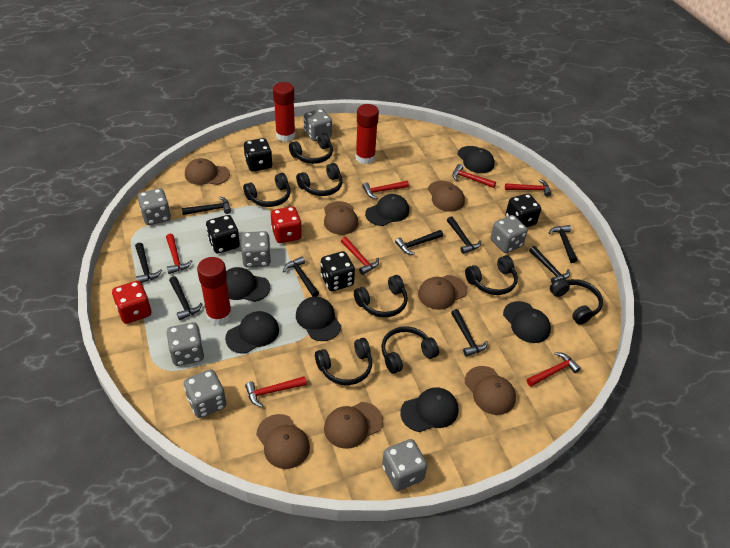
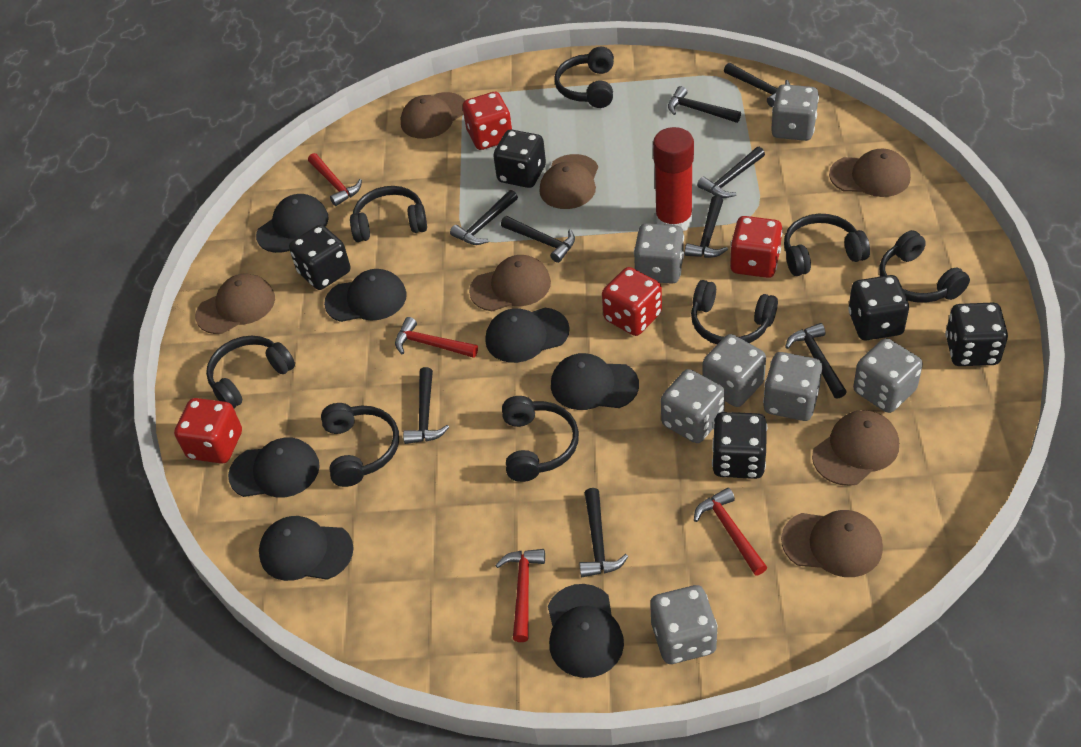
black dice: [206,215,240,253] [244,138,272,172] [321,251,355,291] [506,194,541,227] = 4 -> [289,225,350,290] [493,130,546,188] [712,412,767,479] [848,275,909,340] [945,302,1008,366] = 5
red dice: [112,281,151,324] [271,206,302,243] = 2 -> [174,398,242,464] [463,92,512,150] [602,267,662,336] [730,216,783,278] = 4
red glue stick: [197,257,232,325] [273,82,295,142] [355,104,379,164] = 3 -> [653,127,694,231] = 1
red hammer: [166,234,192,274] [245,376,307,407] [341,237,379,275] [362,181,409,199] [452,164,496,188] [505,179,551,197] [527,352,581,387] = 7 -> [308,153,362,206] [395,317,478,358] [495,549,545,642] [694,488,767,576] = 4

